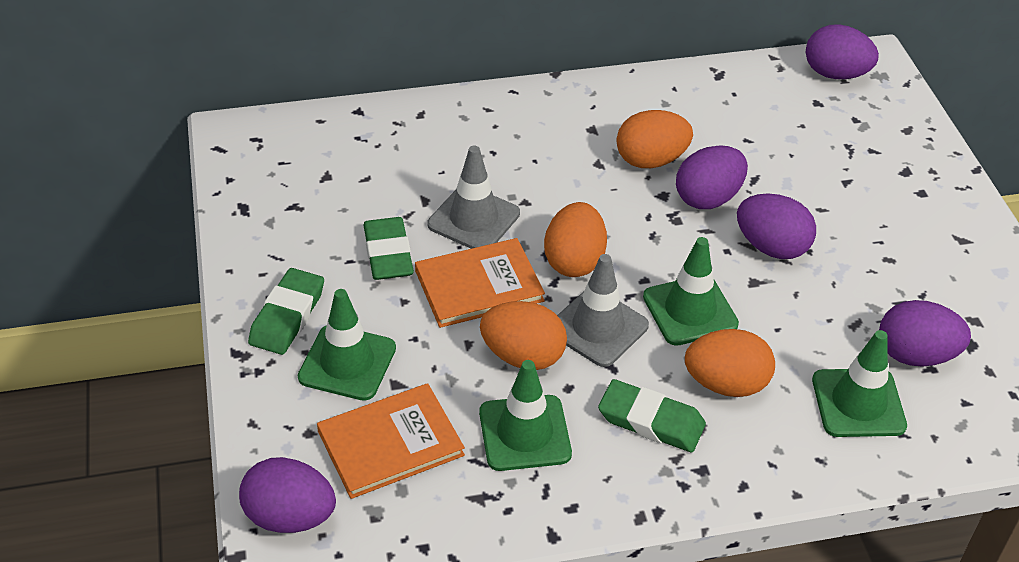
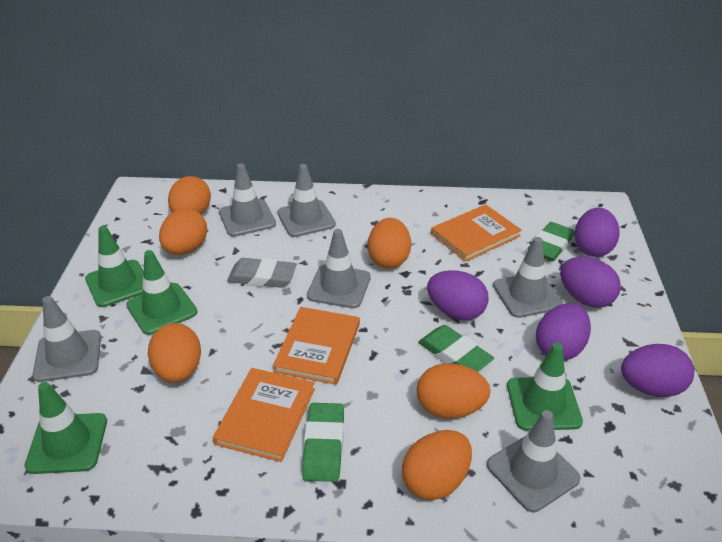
grey eraser: none = 0 -> [227,258,297,288] = 1
grey traffic cone: [428,146,520,249] [557,254,649,367] = 2 -> [33,296,101,382] [219,163,276,237] [277,164,336,237] [307,229,371,308] [487,410,581,512] [493,237,563,318] = 6
orange book: [317,383,465,499] [415,238,545,328] = 2 -> [213,368,315,462] [273,307,360,385] [431,204,522,262] = 3
orange egg: [480,301,567,370] [544,202,607,277] [616,110,693,168] [685,329,775,397] = 4 -> [148,323,201,383] [159,208,207,255] [168,176,211,214] [368,218,411,269] [402,430,472,500] [417,363,490,419] = 6

